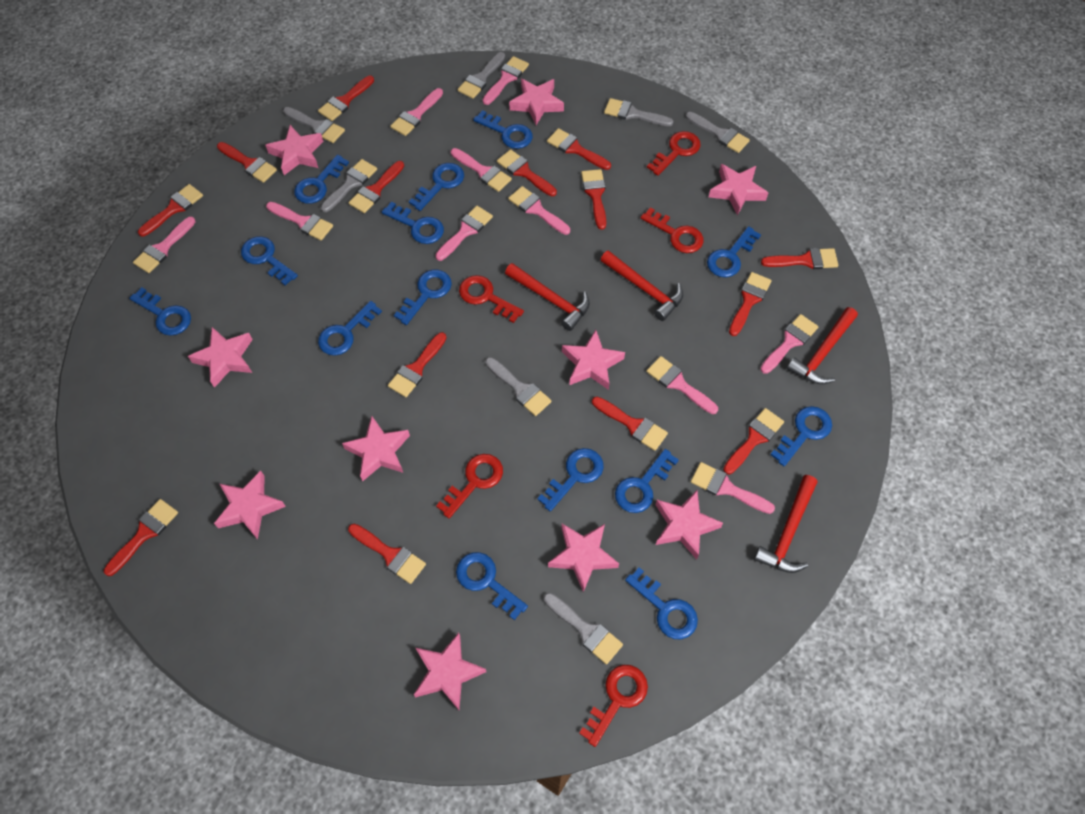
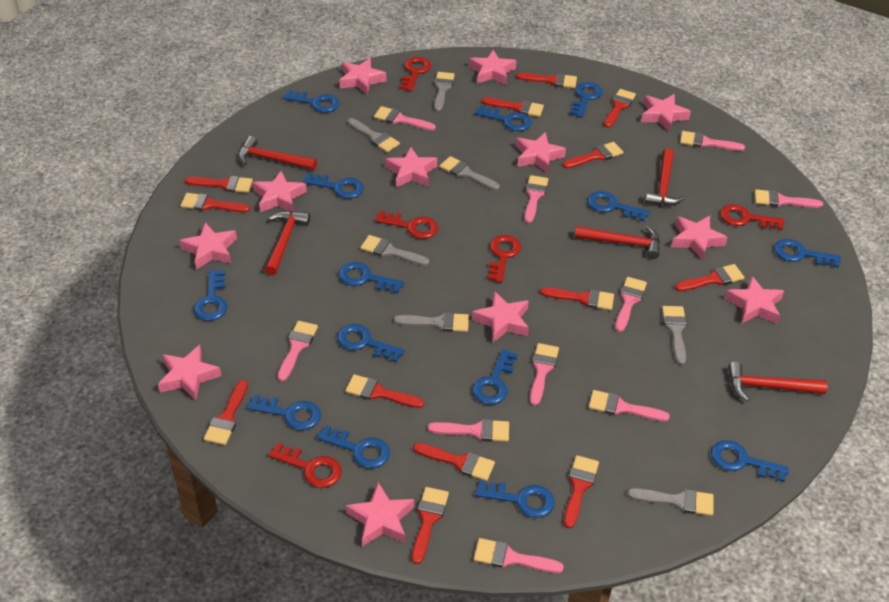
pink star: [188,327,253,388] [214,471,286,540] [265,125,323,175] [342,416,410,482] [414,633,486,710] [509,79,564,125] [548,524,619,592] [562,330,625,390] [656,490,723,560] [709,164,768,215] = 10 -> [158,345,221,400] [179,223,237,270] [252,171,307,213] [339,58,387,95] [346,482,414,547] [385,147,437,187] [469,50,517,85] [472,291,529,343] [516,132,566,173] [641,94,691,132] [671,216,728,260] [724,276,784,324] = 12
red brush: [104,499,178,576] [138,184,203,236] [217,142,277,183] [318,76,374,121] [348,524,426,584] [349,161,404,213] [388,332,447,397] [497,149,557,196] [547,128,611,170] [581,169,606,230] [592,397,668,451] [723,408,784,474] [729,272,772,336] [761,248,838,269] = 14 -> [180,193,250,212] [185,176,253,193] [204,380,248,445] [345,374,424,408] [412,487,449,564] [413,443,495,481] [481,97,544,117] [516,73,577,88] [540,287,614,310] [563,142,623,168] [564,455,599,529] [604,89,636,128] [675,264,744,291] = 13
red hammer: [505,263,590,331] [601,250,683,321] [754,475,817,573] [787,307,858,384] = 4 -> [238,136,317,170] [265,211,310,275] [575,226,660,259] [645,148,685,206] [728,362,827,401] = 5

